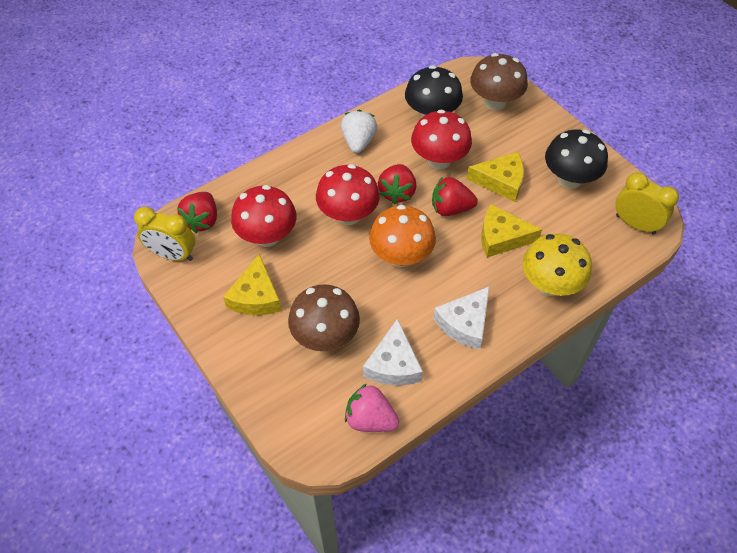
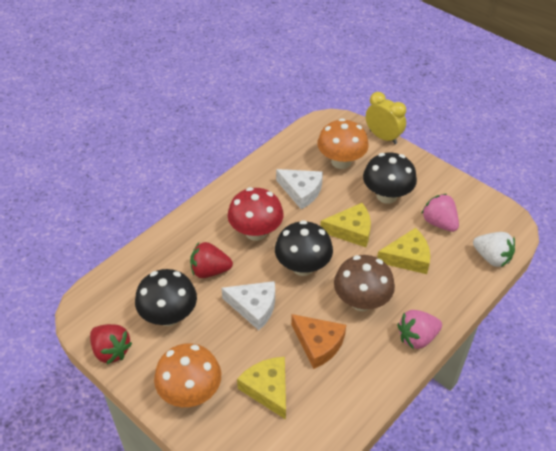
black mushroom: [405,65,463,118] [545,129,608,189] = 2 -> [135,269,197,326] [275,220,333,276] [363,152,417,204] = 3
brown mushroom: [288,284,360,351] [470,53,528,111] = 2 -> [334,255,395,311] = 1
orange cheese: none = 0 -> [291,314,346,369] = 1
orange mushroom: [369,205,436,267] = 1 -> [154,343,221,407] [317,118,369,169] = 2
pink strawberry: [345,384,399,432] = 1 -> [397,310,442,349] [421,194,459,232] = 2
red mushroom: [231,185,297,247] [316,164,380,225] [411,110,472,169] = 3 -> [228,187,284,241] = 1
red strawberry: [177,192,217,233] [378,164,416,204] [432,177,478,216] = 3 -> [90,324,132,364] [190,242,233,278] = 2
yellow clock: [134,207,195,261] [616,172,679,234] = 2 -> [366,92,406,144] = 1
yellow mushroom: [523,233,592,296] = 1 -> none = 0

